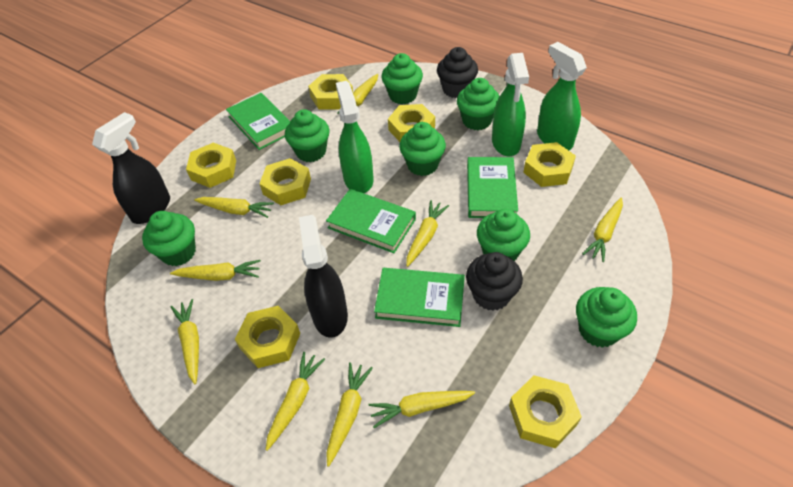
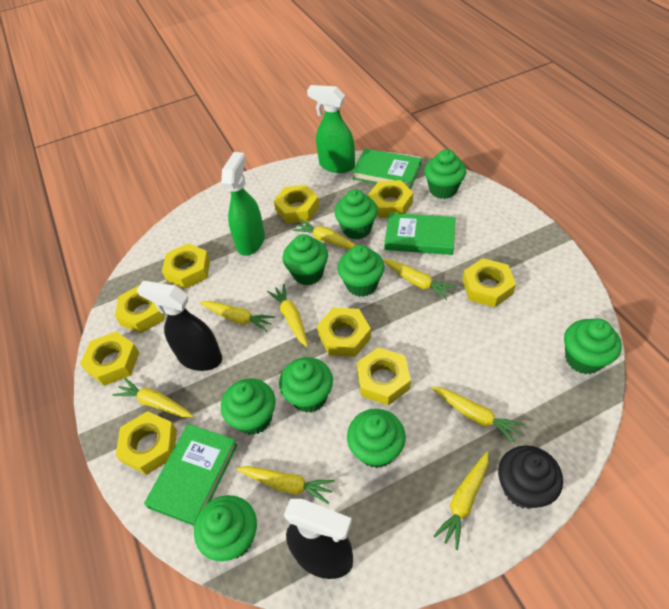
black cupcake: [437,47,478,98] [466,252,523,311] = 2 -> [498,445,563,509] = 1
green book: [226,93,290,150] [326,189,416,253] [374,268,465,327] [467,157,518,218] = 4 -> [144,424,238,526] [352,149,421,190] [384,213,456,255] = 3
green cupcake: [142,211,196,266] [285,109,329,162] [382,53,423,104] [399,122,446,176] [457,78,500,130] [477,209,530,261] [576,287,637,348] = 7 -> [194,495,257,561] [221,378,276,435] [279,357,333,413] [283,234,328,285] [334,189,378,240] [337,245,385,297] [347,409,406,468] [424,149,466,199] [564,319,622,374] = 9
green spray bottle: [336,81,374,193] [492,53,529,156] [537,42,587,150] = 3 -> [221,152,265,256] [307,85,355,173] = 2
yellow carrot: [170,260,261,281] [171,299,199,384] [194,197,274,218] [266,352,325,451] [326,362,373,467] [338,74,378,114] [368,391,475,428] [406,200,449,267] [583,198,623,262] = 9 -> [113,378,193,417] [200,301,275,332] [237,466,335,504] [267,284,308,347] [292,219,357,250] [383,259,456,300] [432,387,524,443] [433,452,489,550] = 8
yellow nut: [186,143,236,188] [235,306,300,368] [259,158,311,205] [308,74,353,109] [388,104,435,142] [509,375,582,448] [523,142,576,187] = 7 -> [80,331,139,386] [115,285,165,333] [115,411,177,475] [162,243,210,289] [274,185,319,223] [317,308,371,357] [356,347,411,405] [368,180,413,218] [462,258,516,307] = 9

